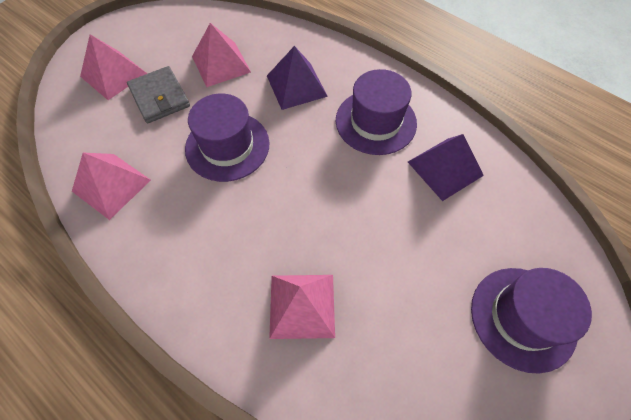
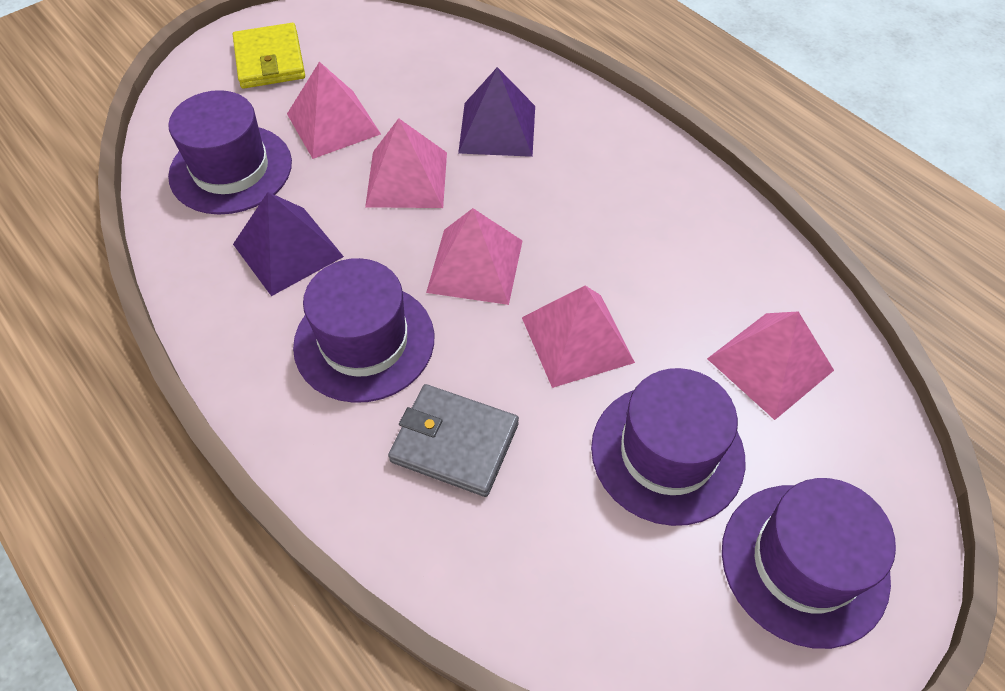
pink pyramid: [72,153,151,220] [80,34,147,100] [192,23,251,87] [269,275,335,339] = 4 -> [287,62,381,159] [365,118,447,208] [426,208,523,305] [522,286,635,388] [707,311,834,420] = 5
purple hat: [185,94,270,182] [336,69,417,155] [471,268,592,374] = 3 -> [168,90,292,214] [293,258,434,403] [591,368,745,526] [722,478,896,649] = 4
yellow wallet: none = 0 -> [233,23,305,89] = 1

